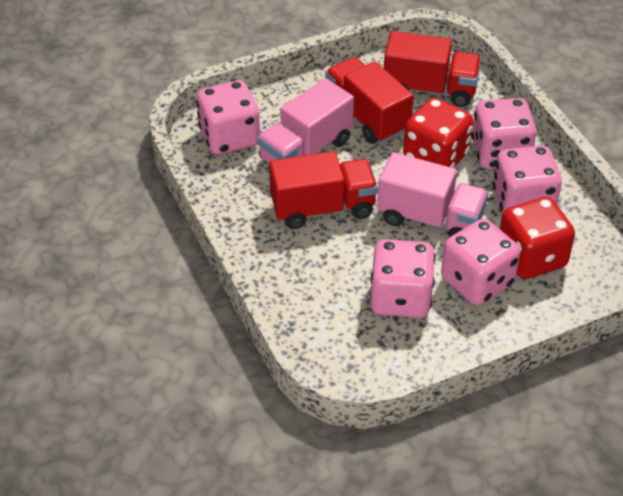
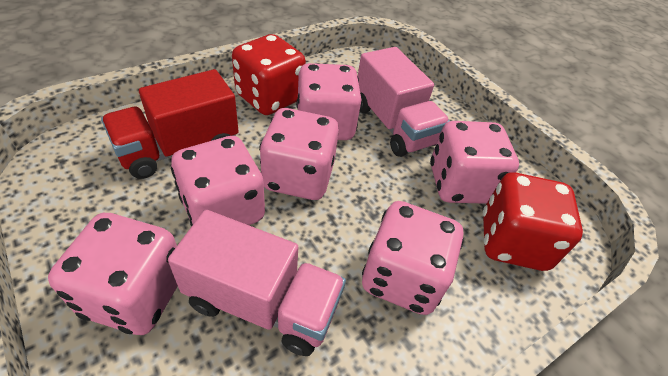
pink dice: [196,80,260,155] [370,239,436,318] [441,219,521,306] [471,98,537,169] [493,145,562,214] = 5 -> [48,213,178,335] [171,136,265,227] [259,108,339,200] [296,63,362,140] [362,201,464,315] [430,121,519,204] = 6
red truck: [269,151,378,229] [325,57,413,144] [384,31,482,107] = 3 -> [101,69,239,179] = 1

